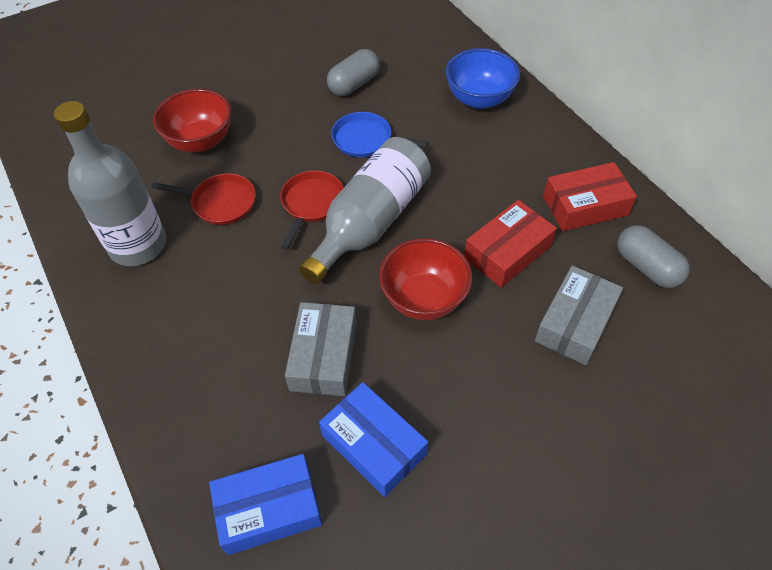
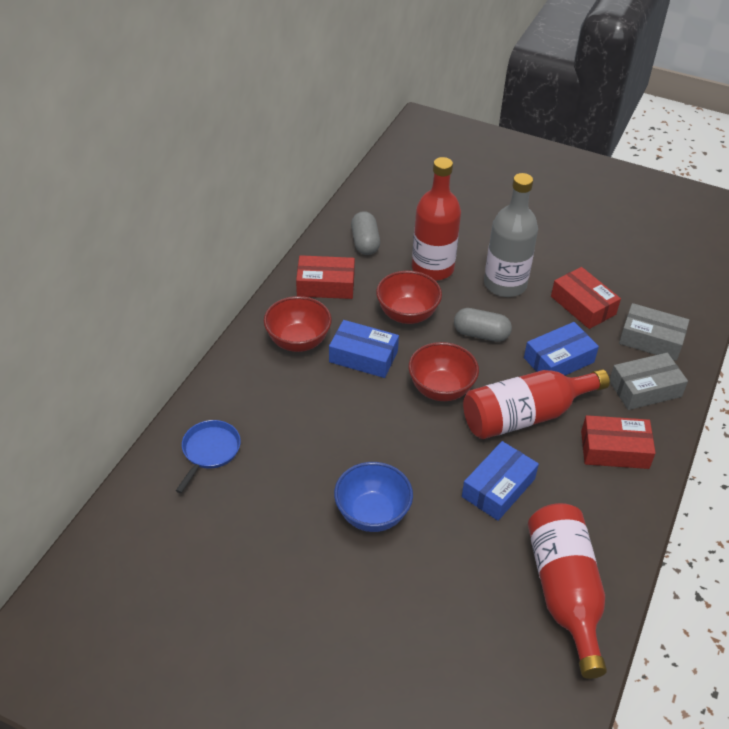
blue box: [209,454,322,555] [319,382,428,497] = 2 -> [329,320,399,378] [462,441,539,521] [524,322,599,375] = 3
grey bottle: [54,101,166,266] [299,137,431,284] = 2 -> [484,173,538,297] = 1
red bottle: none = 0 -> [412,157,461,281] [463,369,610,439] [528,503,607,679] = 3
red bowl: [153,89,231,152] [379,238,473,320] = 2 -> [264,296,332,352] [376,271,442,324] [408,342,479,401] = 3
red box: [464,200,557,288] [543,162,637,231] = 2 -> [296,255,355,299] [551,267,621,329] [581,415,656,469] = 3
red pan: [152,173,256,225] [280,170,344,250] = 2 -> none = 0

